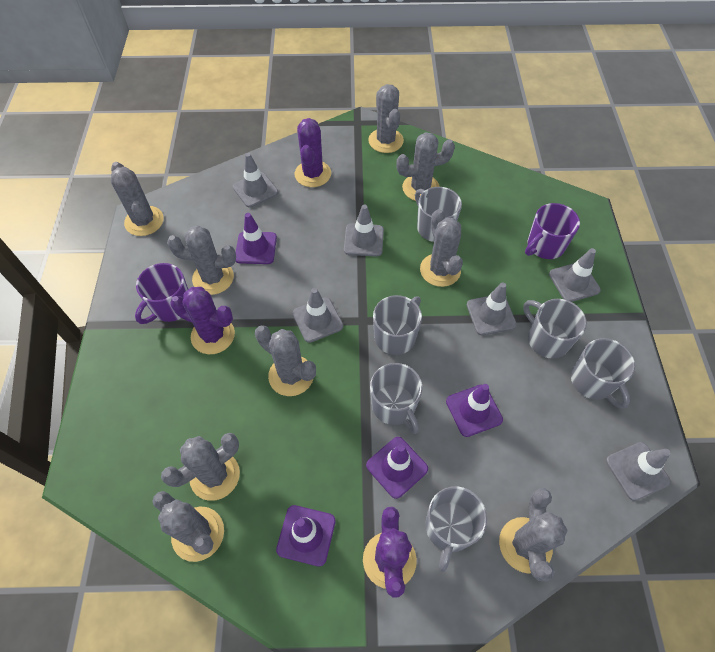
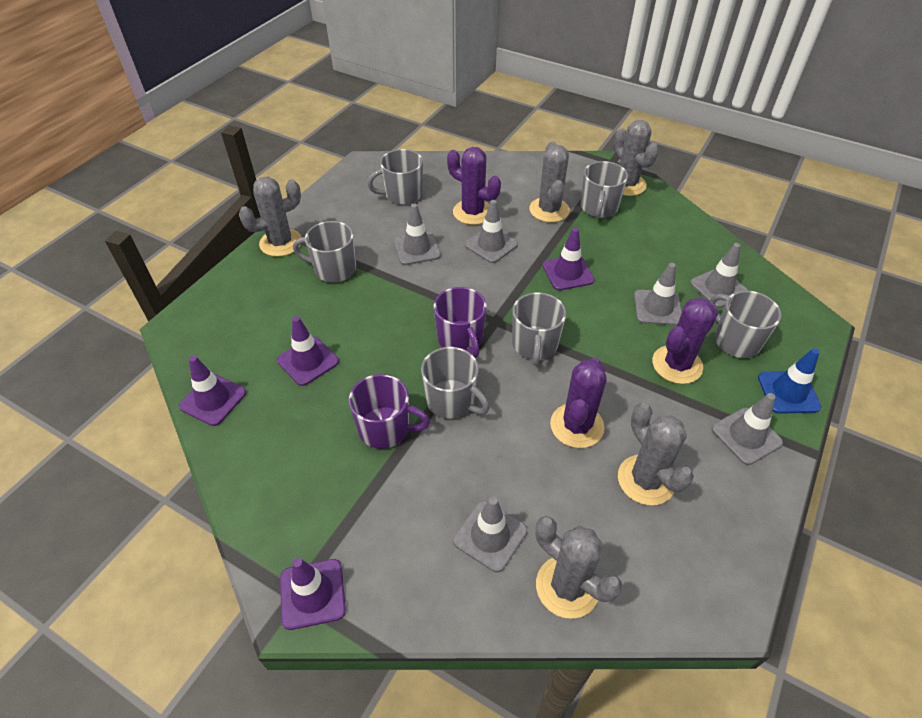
blue traffic cone: none = 0 -> [758,348,821,414] = 1
grey cactus: [111,162,164,236] [152,491,224,562] [161,433,240,501] [167,226,236,295] [255,325,316,396] [368,84,404,153] [396,132,455,201] [420,209,463,287] [499,488,568,581] = 9 -> [239,177,302,257] [529,142,570,223] [536,516,622,619] [614,120,659,196] [618,403,694,505] = 5

